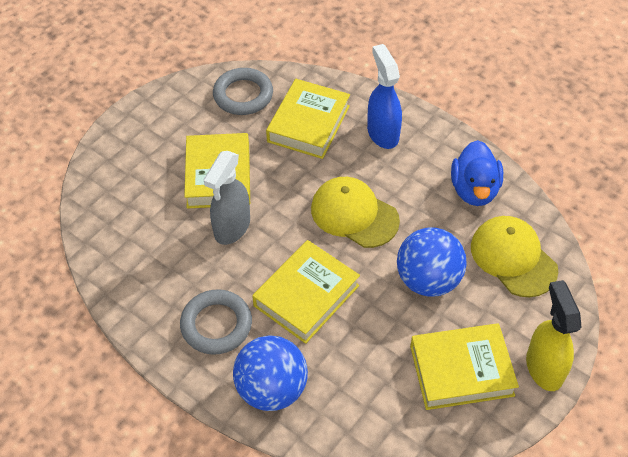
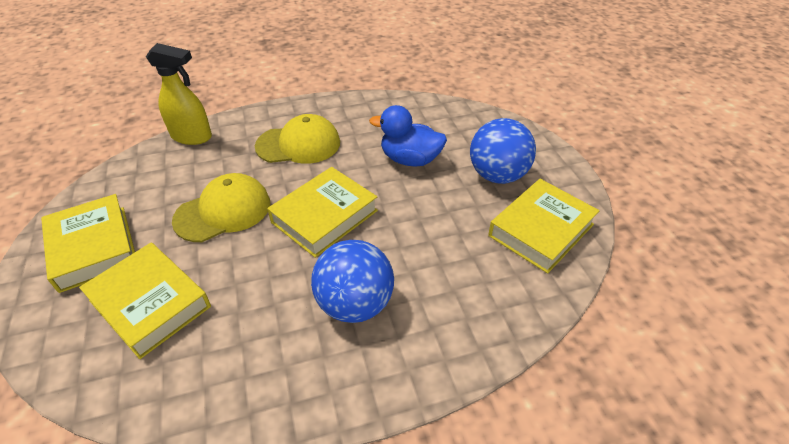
blue spray bottle: [367,44,402,149] = 1 -> none = 0
grey ring: [180,289,252,355] [213,68,273,115] = 2 -> none = 0
grey spray bottle: [203,151,250,245] = 1 -> none = 0

